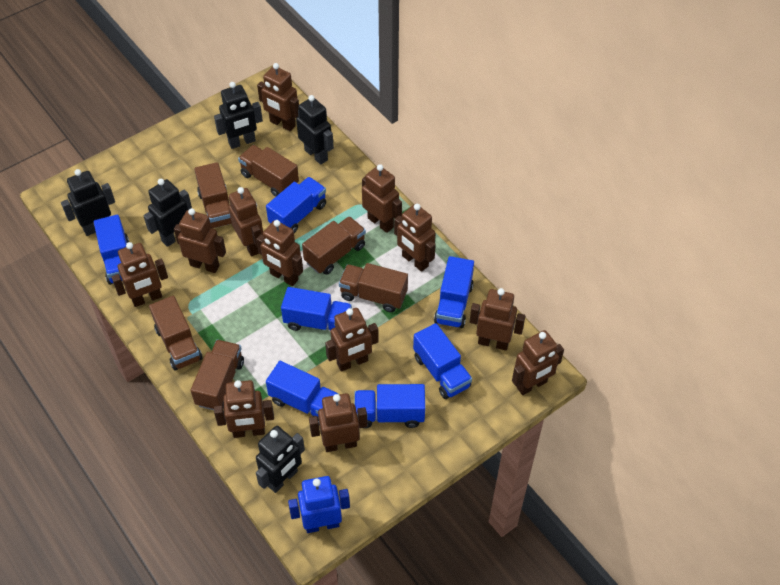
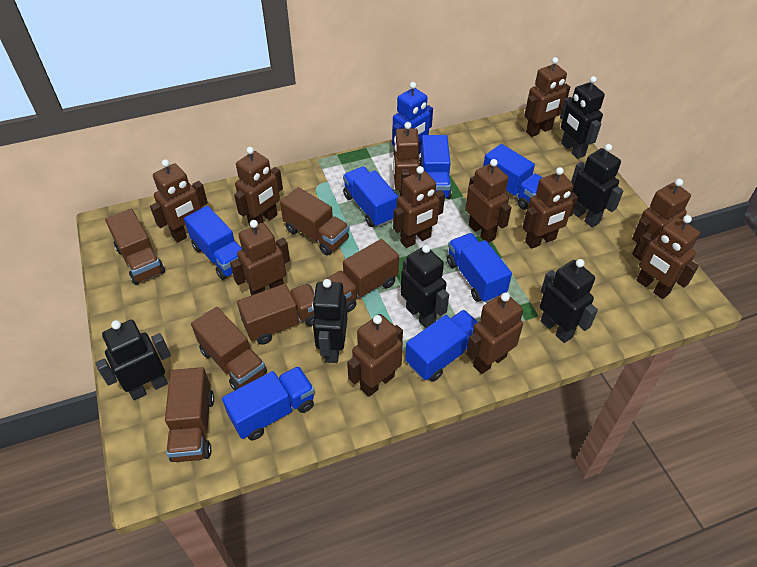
black robot: [61,169,115,236] [143,179,192,247] [214,82,263,149] [256,426,305,493] [296,95,334,165] = 5 -> [95,320,171,400] [312,279,347,363] [400,245,449,328] [540,259,598,343] [560,76,605,159] [571,144,624,228] = 6

